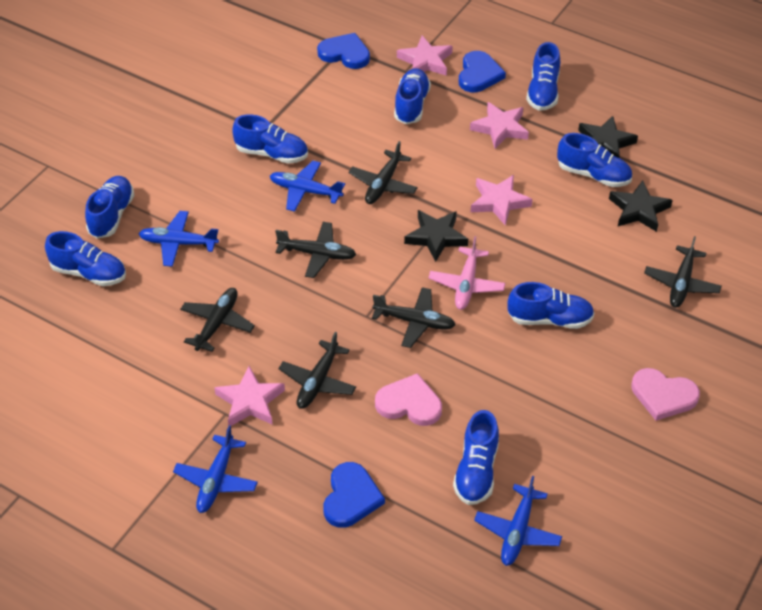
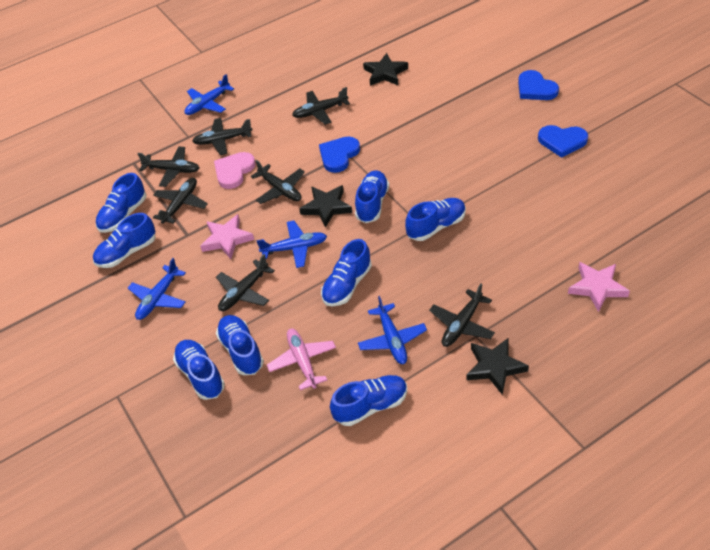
black plane: [180,288,255,352] [275,222,356,278] [279,332,356,409] [349,141,418,204] [372,287,455,348] [644,236,721,308] = 6 -> [138,146,199,187] [153,178,208,224] [192,118,252,155] [216,254,275,311] [251,160,305,204] [292,87,350,125] [429,283,495,347] = 7
pink heart: [375,373,442,426] [631,368,700,421] = 2 -> [214,152,256,189] = 1
pink star: [214,366,285,426] [397,36,453,76] [470,102,529,149] [471,175,533,225] = 4 -> [200,214,254,259] [568,262,630,312] = 2

